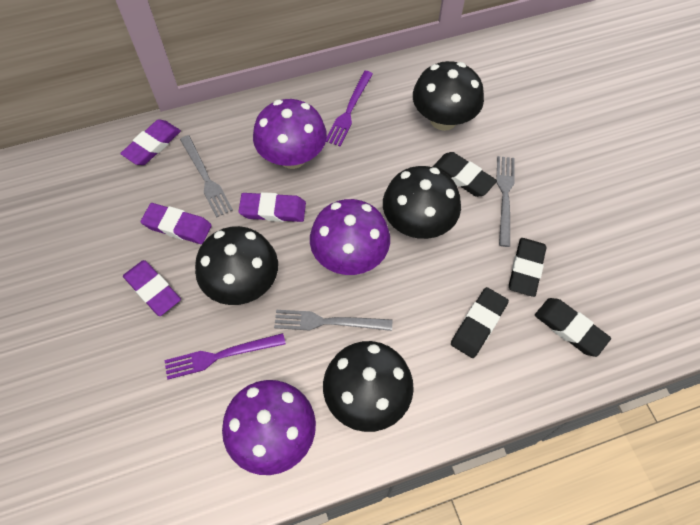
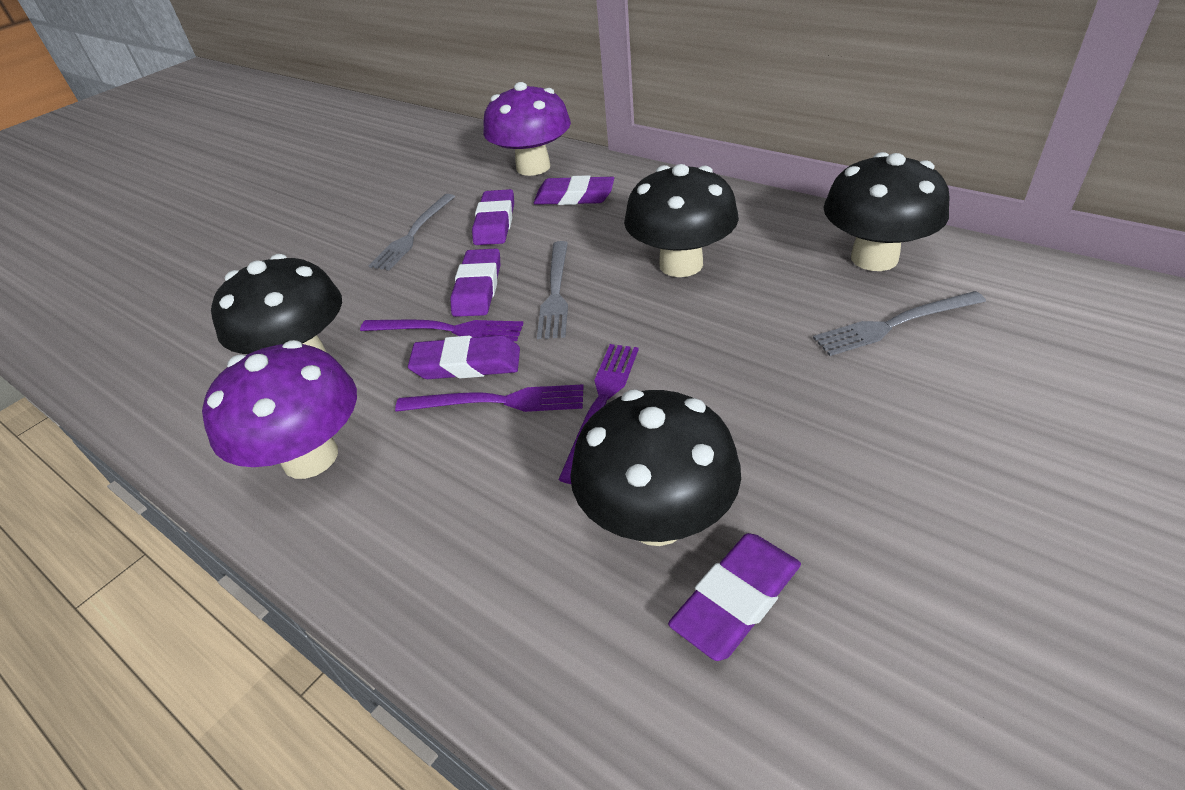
black eraser: [433,152,497,197] [451,287,509,358] [509,238,547,297] [535,298,611,357] = 4 -> none = 0
purple eraser: [120,119,181,165] [123,260,181,316] [141,203,212,244] [238,192,306,222] = 4 -> [408,335,520,379] [450,248,500,317] [472,189,514,245] [534,175,614,205] [668,533,801,661] = 5
purple fork: [164,333,286,379] [326,71,373,147] = 2 -> [360,320,524,341] [395,384,584,412] [558,344,639,484] = 3
purple mushroom: [222,380,316,475] [253,99,327,169] [310,199,390,275] = 3 -> [202,340,357,479] [483,82,571,176] = 2

